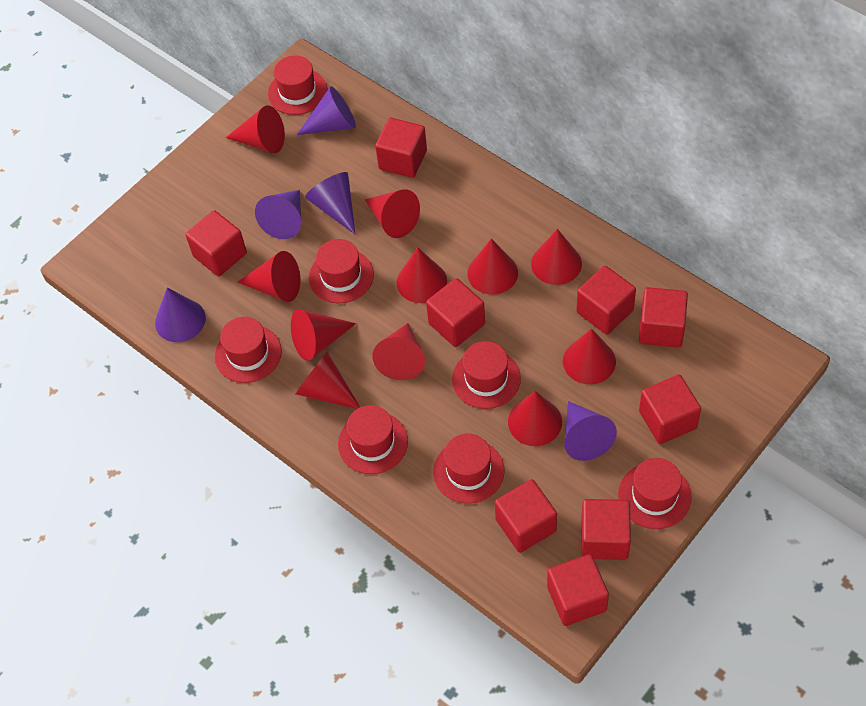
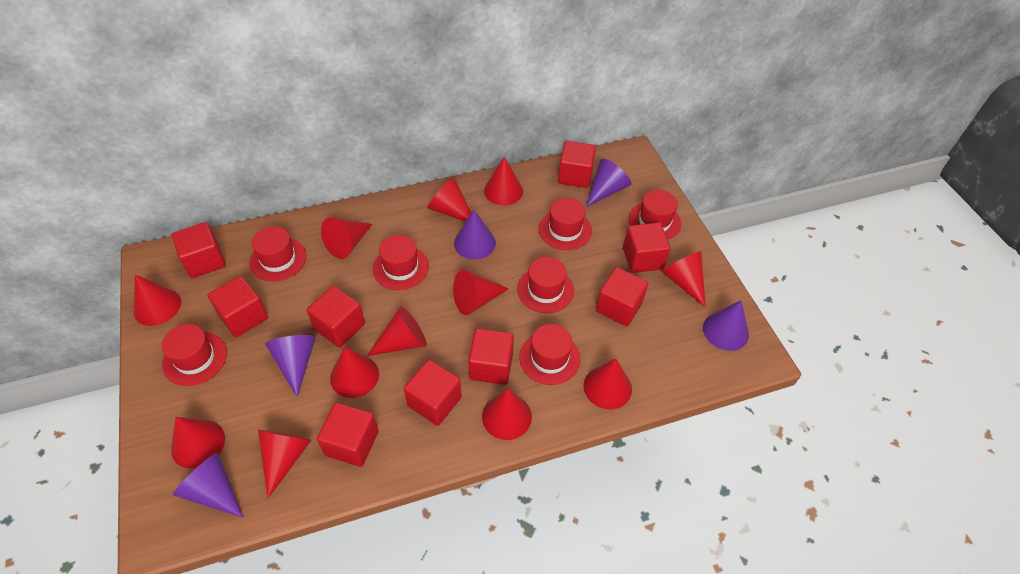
red cone: [226,105,285,153] [238,251,300,302] [291,309,356,361] [296,352,360,409] [365,189,420,238] [372,323,425,380] [397,247,447,303] [468,239,518,295] [508,391,562,446] [531,229,582,285] [563,329,616,384] = 11 -> [133,274,181,326] [171,417,225,469] [258,430,311,498] [321,217,372,259] [330,347,379,398] [367,306,427,356] [427,178,471,222] [453,270,509,315] [482,389,532,440] [484,157,523,205] [584,358,632,409] [661,251,705,307] = 12

